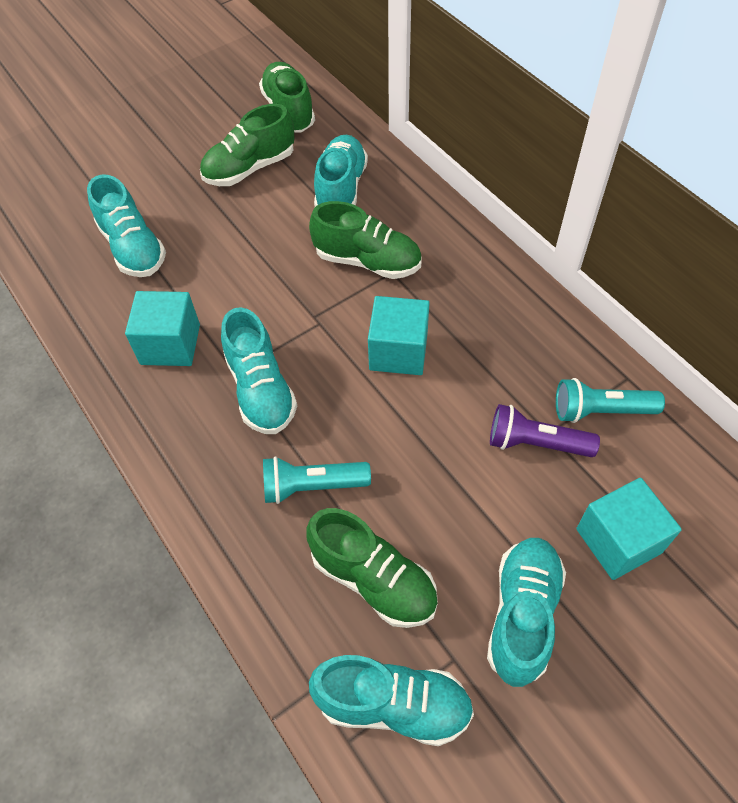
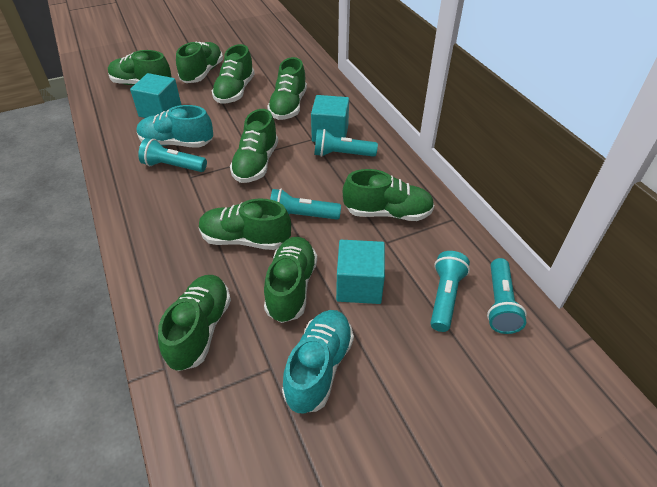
green shoe: [200,104,294,186] [259,62,315,133] [306,508,438,628] [309,201,421,279] = 4 -> [108,50,172,85] [158,275,231,371] [176,42,223,83] [199,198,291,250] [212,44,255,104] [230,109,278,183] [264,237,317,323] [267,57,307,120] [343,169,434,221] = 9
purple flashlight: [490,404,600,457] = 1 -> none = 0
turquoise flashlight: [263,456,371,504] [556,378,665,423] = 2 -> [138,138,207,172] [270,189,341,220] [314,129,378,157] [431,251,470,332] [487,258,527,334] = 5
turquoise shoe: [87,175,166,277] [221,307,297,434] [309,655,474,746] [314,135,368,207] [487,538,566,687] = 5 -> [137,105,213,148] [282,310,354,414] = 2

